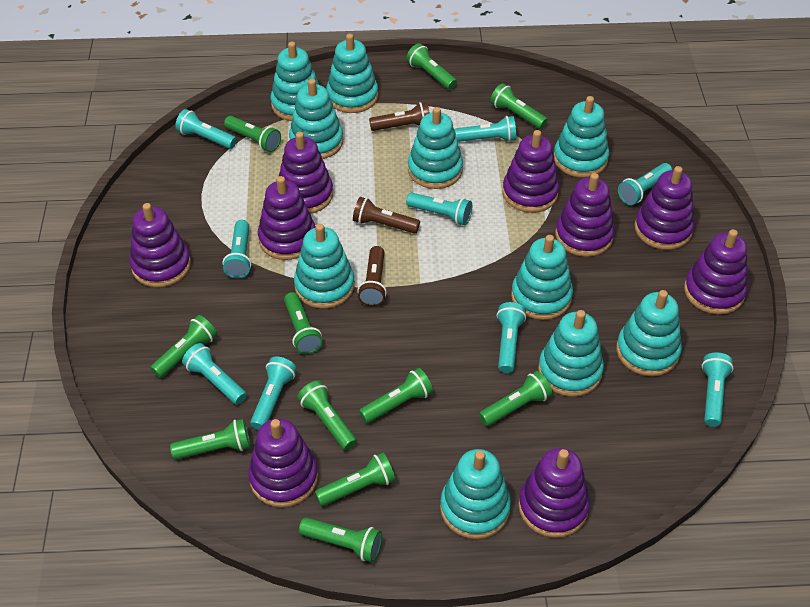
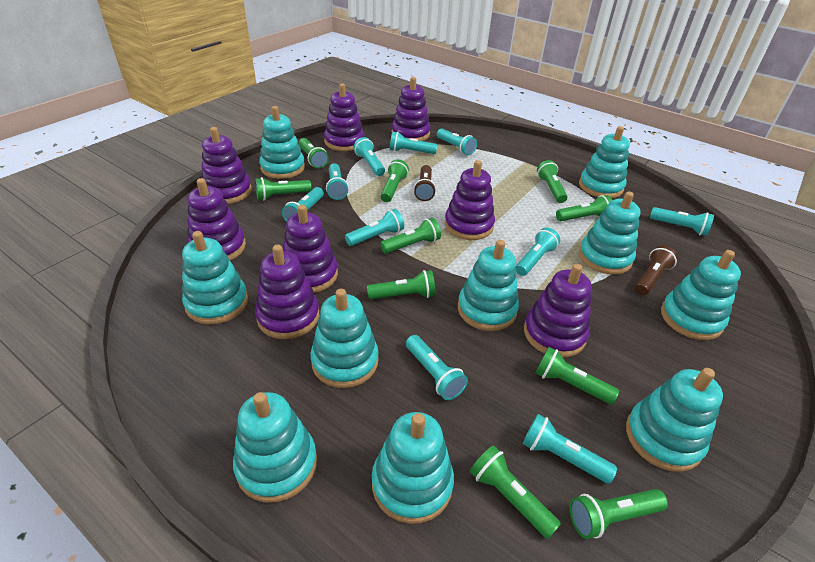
brown flashlight: [353,197,420,234] [357,246,387,307] [369,102,430,131] = 3 -> [414,165,436,201] [635,245,678,295] = 2
green flashlight: [150,315,217,378] [170,419,250,460] [224,116,281,152] [284,292,323,354] [297,380,357,450] [299,518,382,562] [315,453,396,506] [359,368,433,423] [406,43,457,90] [479,371,552,426] [490,83,548,129] = 11 -> [255,177,312,201] [299,138,329,169] [367,270,436,299] [380,159,409,202] [380,218,441,254] [470,445,561,539] [536,347,619,404] [537,160,568,203] [556,195,612,221] [570,489,668,539] = 10
purple stacking toy: [129,203,191,288] [248,418,318,507] [258,176,316,260] [279,132,333,214] [502,130,559,213] [518,448,590,538] [555,173,615,257] [635,166,695,250] [684,229,748,315] = 9 -> [187,178,246,261] [201,127,252,204] [255,245,319,339] [283,205,338,293] [324,83,365,151] [391,77,430,141] [444,160,495,240] [524,264,592,358] = 8
turquoise flashlight: [175,109,237,149] [182,343,247,405] [223,220,251,278] [250,356,297,430] [406,193,472,225] [454,116,516,142] [497,302,526,373] [618,163,672,205] [702,353,734,427] = 9 -> [282,187,324,222] [326,163,349,200] [345,209,404,246] [354,137,385,176] [390,132,437,154] [406,335,468,400] [437,129,477,155] [516,227,560,276] [523,414,617,484] [650,207,714,236] = 10

